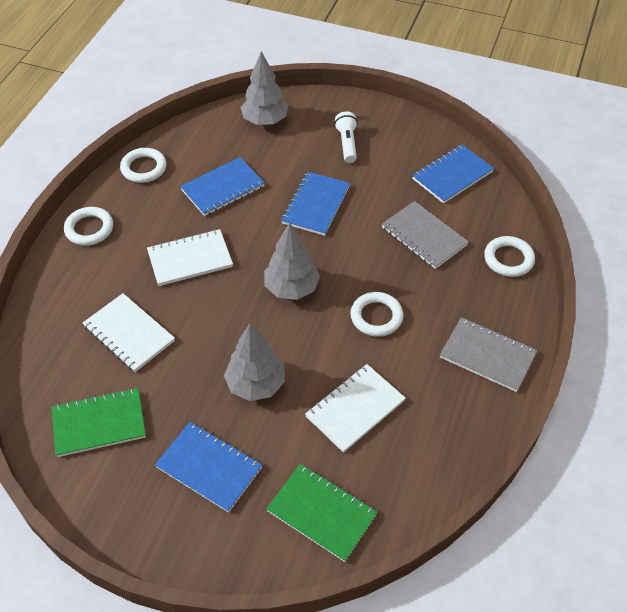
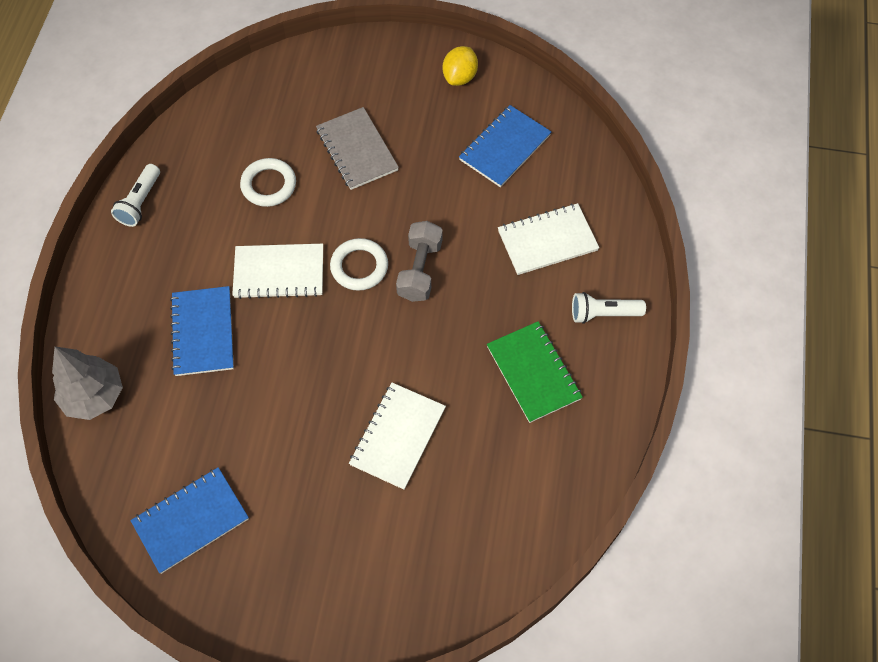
blue notebook: [155,422,262,513] [180,157,265,216] [281,172,350,236] [412,145,494,204] = 4 -> [130,467,249,574] [170,286,234,376] [459,105,551,187] = 3
green notebook: [52,388,146,457] [266,464,377,562] = 2 -> [487,321,583,423] = 1
grey dumbbell: none = 0 -> [396,221,443,302] = 1
grey notebook: [382,201,469,269] [440,317,537,392] = 2 -> [316,107,399,190] = 1
grey tree: [224,323,285,401] [240,51,288,125] [264,222,320,300] = 3 -> [52,346,123,420] = 1
white flashlight: [334,111,358,163] = 1 -> [111,164,160,227] [572,292,646,324] = 2
white ring: [64,207,113,246] [120,148,166,183] [351,292,403,337] [484,236,535,277] = 4 -> [240,158,296,207] [330,238,388,291] = 2
yellow lemon: none = 0 -> [443,46,478,86] = 1

